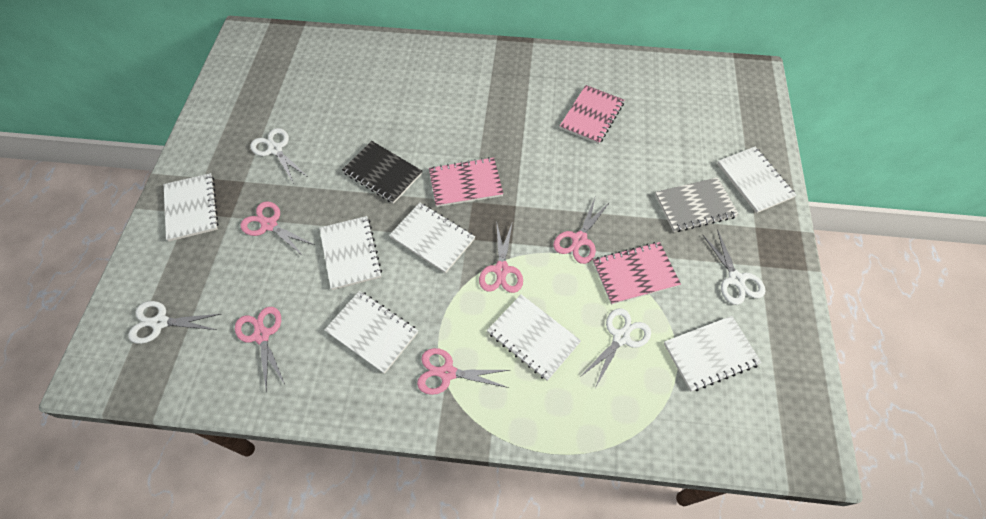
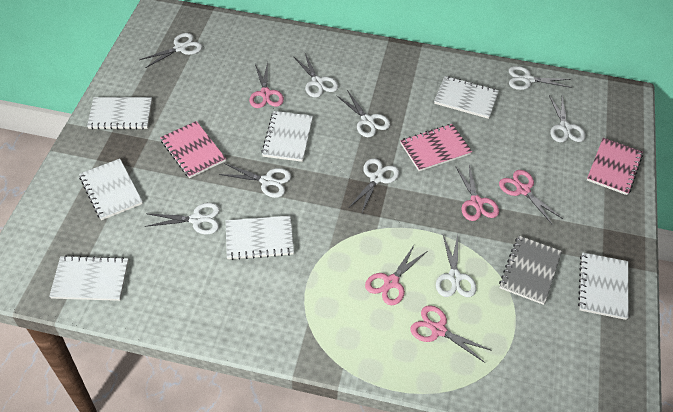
black notebook: [342,141,422,204] = 1 -> none = 0
white scissors: [128,301,220,344] [250,128,306,184] [580,308,651,388] [702,229,765,305] = 4 -> [140,33,202,68] [145,203,220,235] [219,163,291,198] [293,53,338,97] [336,90,390,137] [350,158,399,213] [436,235,477,297] [509,66,572,90] [549,95,586,142] = 9

